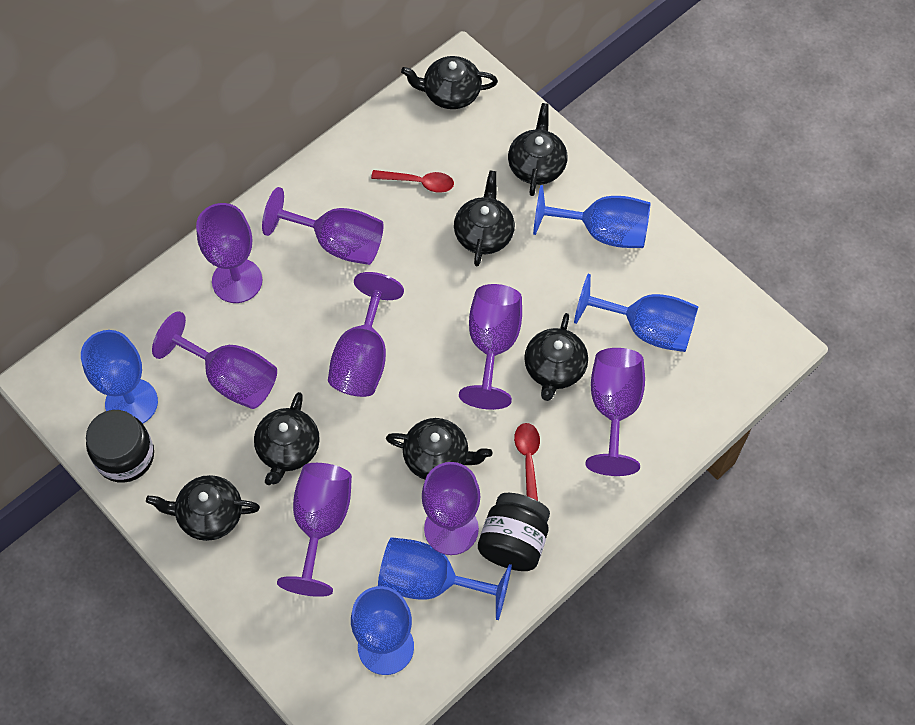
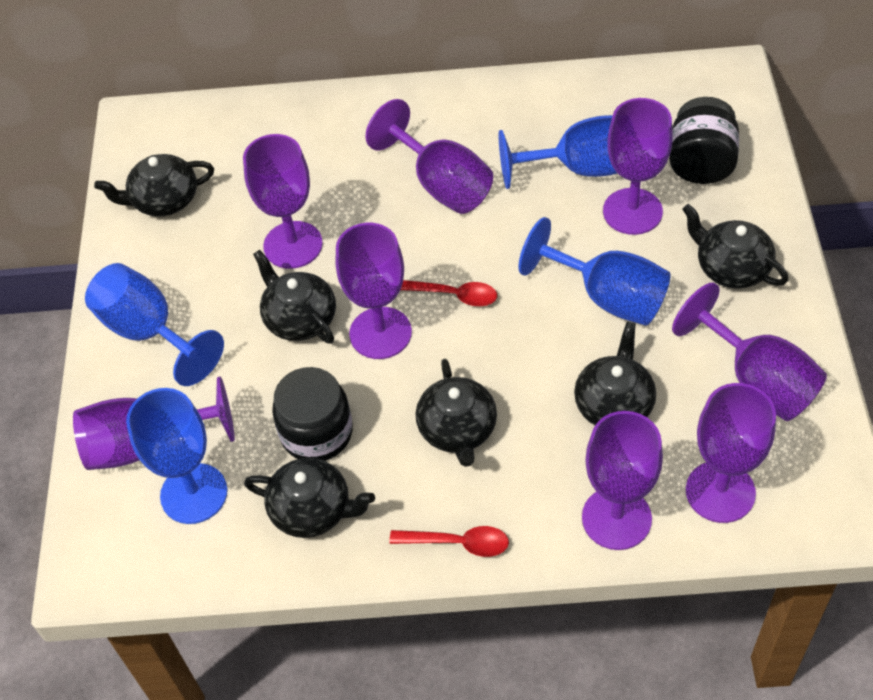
black teapot: [146,475,260,541] [254,392,320,485] [386,418,492,479] [401,56,498,109] [454,171,515,266] [508,103,567,196] [524,313,588,401] = 7 -> [94,154,214,216] [244,458,375,538] [253,250,336,344] [416,359,497,467] [574,321,656,425] [682,204,789,288] = 6
blue goblet: [81,330,158,424] [351,586,414,675] [378,537,512,620] [533,185,651,248] [574,274,699,352] = 5 -> [85,263,224,386] [126,388,227,524] [499,115,617,189] [519,217,671,326] = 4

